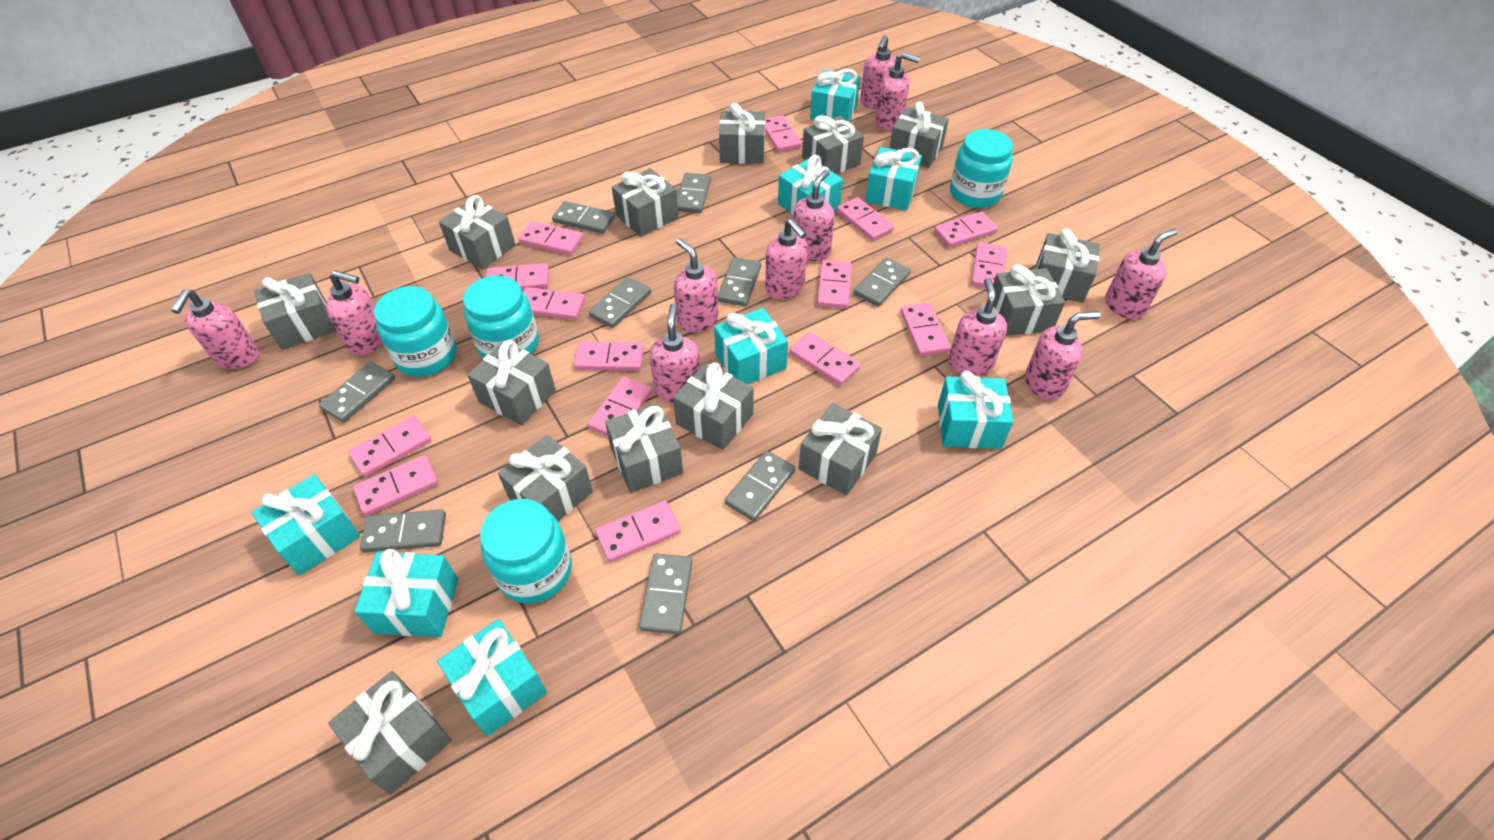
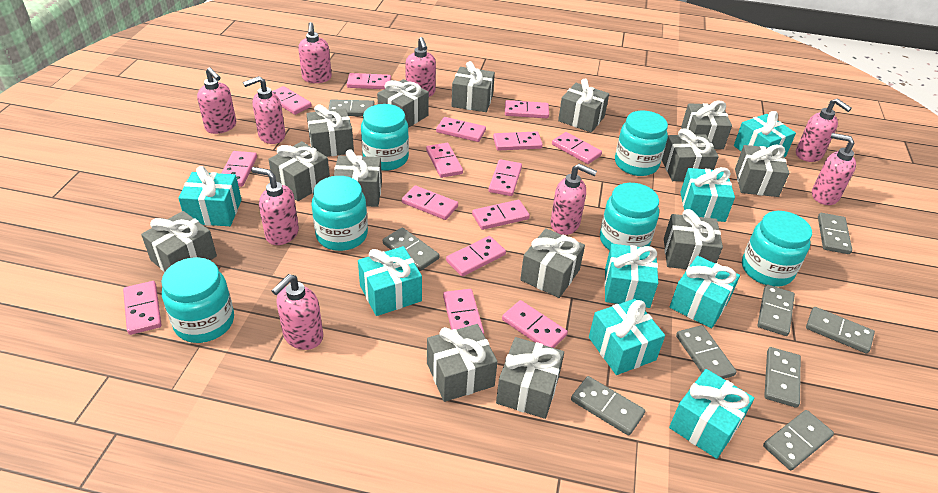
pink soap dispenser: [171,290,259,369] [326,270,382,356] [650,303,700,403] [674,238,718,333] [765,218,807,299] [792,170,835,261] [860,35,896,110] [875,52,920,130] [948,278,1007,376] [1025,311,1100,400] [1105,228,1178,319] = 11 -> [197,67,236,134] [243,76,285,144] [251,167,299,245] [271,274,323,350] [298,22,332,83] [405,37,436,97] [550,163,597,235] [796,98,852,162] [812,133,856,205] = 9
turquoise jar: [374,286,457,377] [463,275,539,358] [480,499,572,604] [950,129,1013,208] = 4 -> [161,257,234,343] [312,176,368,251] [361,104,409,171] [600,183,659,250] [615,110,668,176] [742,211,812,287] = 6

